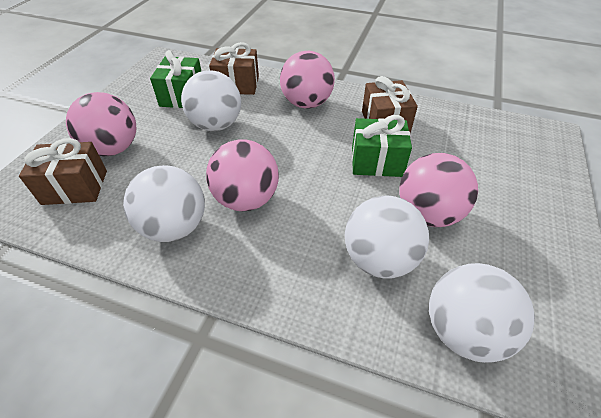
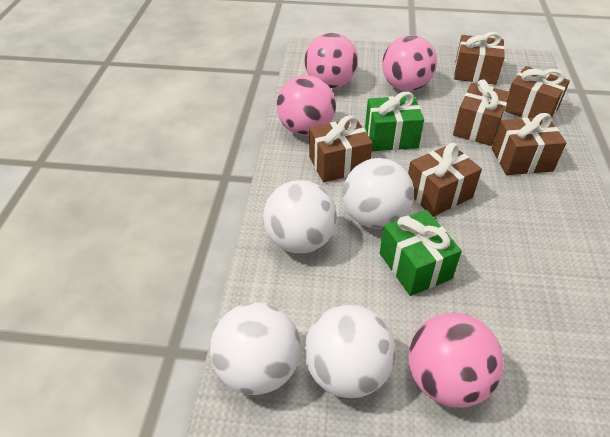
brown gift: [19,138,107,205] [209,42,259,95] [362,76,418,133] = 3 -> [309,115,373,182] [408,143,482,217] [453,79,510,146] [454,32,505,85] [492,113,566,175] [505,66,570,118] = 6

